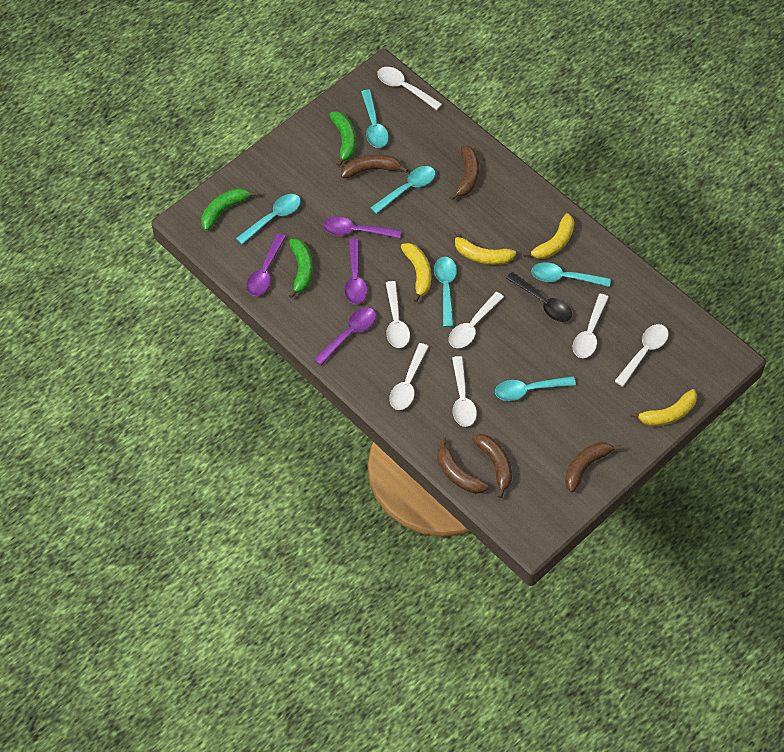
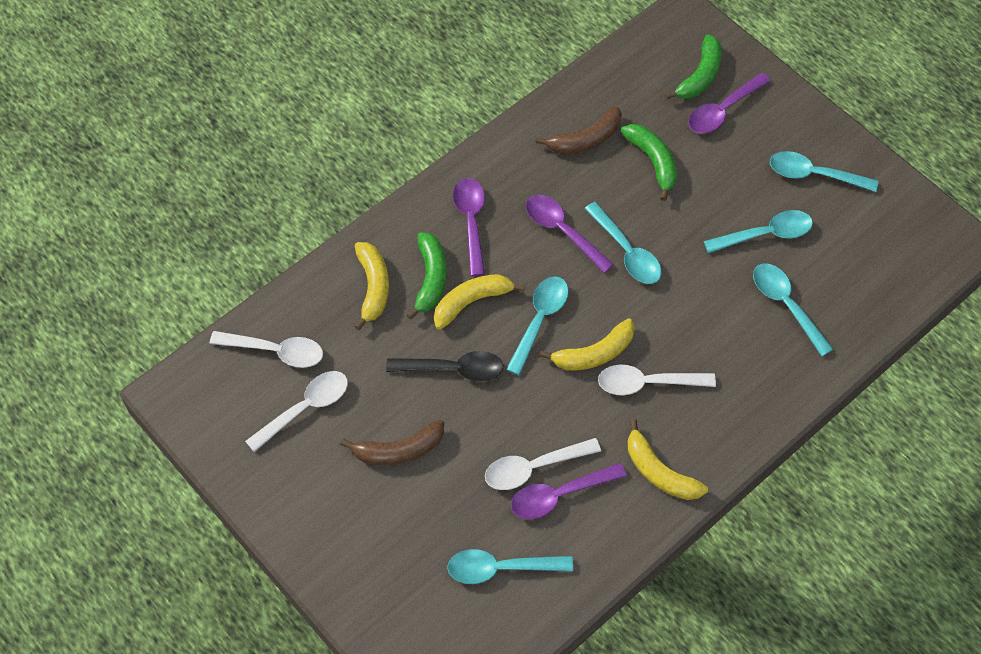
brown banana: [341,154,408,179] [437,437,489,494] [450,145,479,200] [472,434,512,498] [565,442,622,492] = 5 -> [340,419,444,465] [535,106,622,154] = 2
white spoon: [377,67,442,110] [386,281,410,348] [389,343,429,410] [449,292,504,348] [452,356,477,427] [573,294,609,358] [615,324,669,387] = 7 -> [210,331,323,368] [245,371,348,452] [485,438,601,490] [598,365,716,395] = 4

